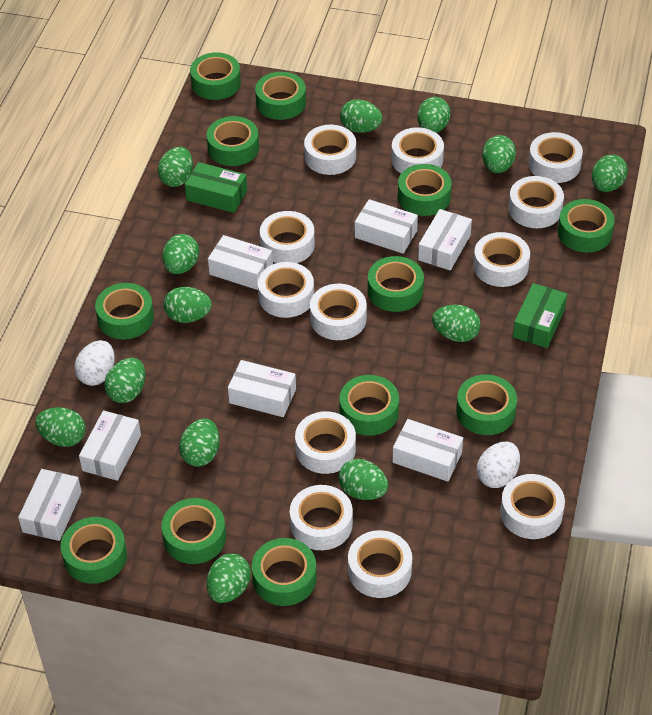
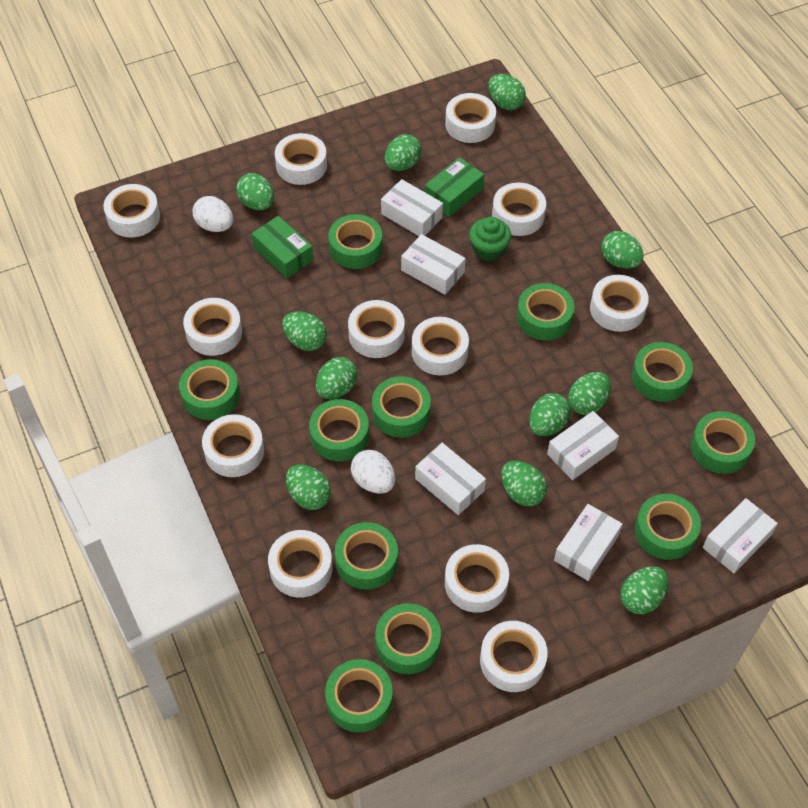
green cupcake: none = 0 -> [469,217,511,261] = 1
green egg: [35,407,86,447] [104,358,145,403] [158,147,193,187] [162,234,199,274] [164,287,212,323] [179,418,220,467] [207,554,251,603] [338,459,388,500] [340,100,383,133] [417,97,451,133] [432,305,481,342] [482,135,516,173] [592,155,628,192] = 13 -> [236,173,274,210] [282,311,327,351] [286,465,331,510] [316,357,358,399] [385,135,422,171] [488,74,526,110] [501,461,547,506] [529,393,571,436] [568,372,611,415] [601,231,644,268] [620,566,669,614] = 11
green tape: [60,517,127,584] [95,283,154,339] [161,498,226,564] [190,52,241,100] [206,116,259,166] [252,538,317,606] [255,72,306,120] [339,375,399,436] [368,256,424,312] [398,164,452,216] [456,374,517,435] [558,199,615,253] = 12 -> [179,359,240,420] [309,399,369,461] [325,659,393,733] [328,214,383,269] [335,522,398,590] [372,376,431,438] [375,603,441,674] [517,283,575,340] [632,342,693,402] [635,494,701,560] [691,411,755,474] = 11
white box: [18,469,82,541] [79,410,141,481] [208,235,273,290] [228,360,296,417] [355,199,418,254] [392,419,463,482] [418,209,472,271] = 7 -> [381,179,443,236] [401,234,466,295] [415,443,486,515] [547,411,619,480] [554,504,622,581] [703,498,778,573] = 6

